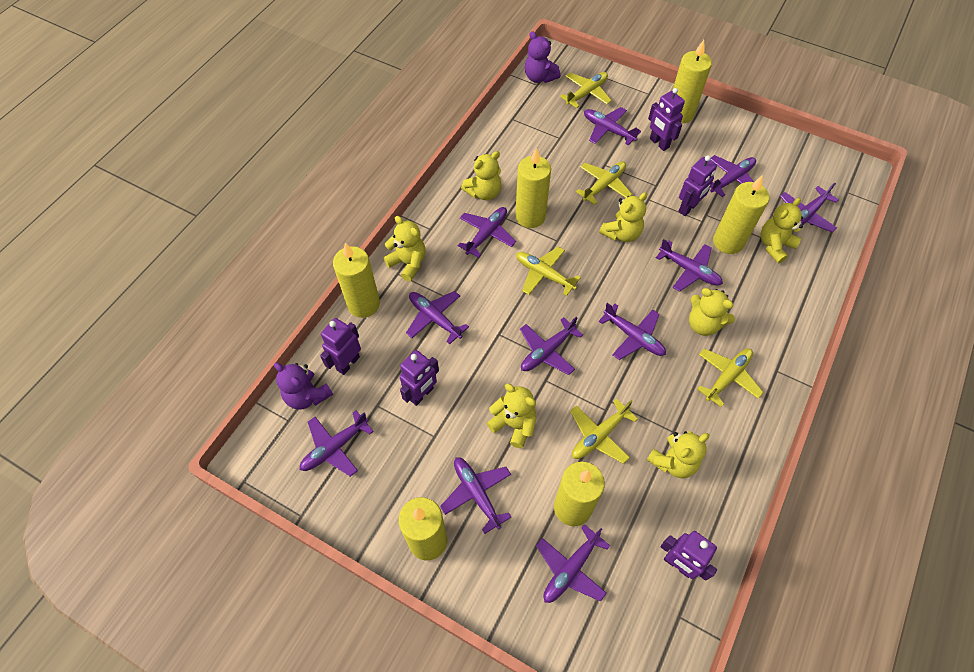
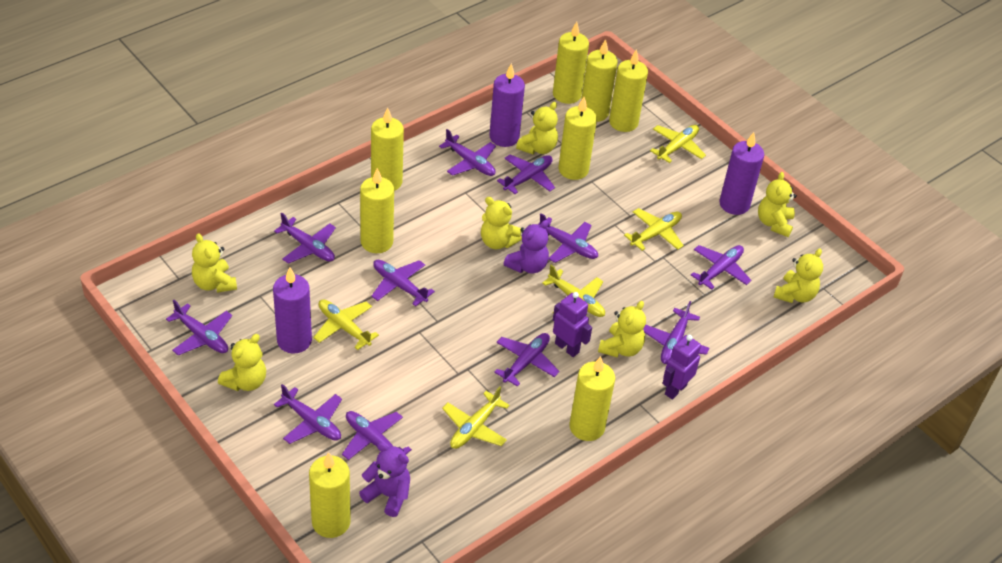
purple candle: none = 0 -> [273,267,312,354] [489,63,525,147] [719,132,764,215] = 3
purple robot: [320,318,361,375] [400,350,439,406] [648,88,685,151] [661,531,717,581] [678,155,717,216] = 5 -> [553,292,592,357] [662,335,701,400] = 2
yellow candle: [333,243,380,318] [399,497,447,561] [515,148,551,228] [554,462,605,526] [672,40,712,123] [713,175,769,254] = 6 -> [309,452,351,538] [360,168,394,253] [371,107,404,191] [553,22,589,104] [558,97,597,180] [569,356,615,441] [581,39,618,122] [609,49,648,132] = 8

